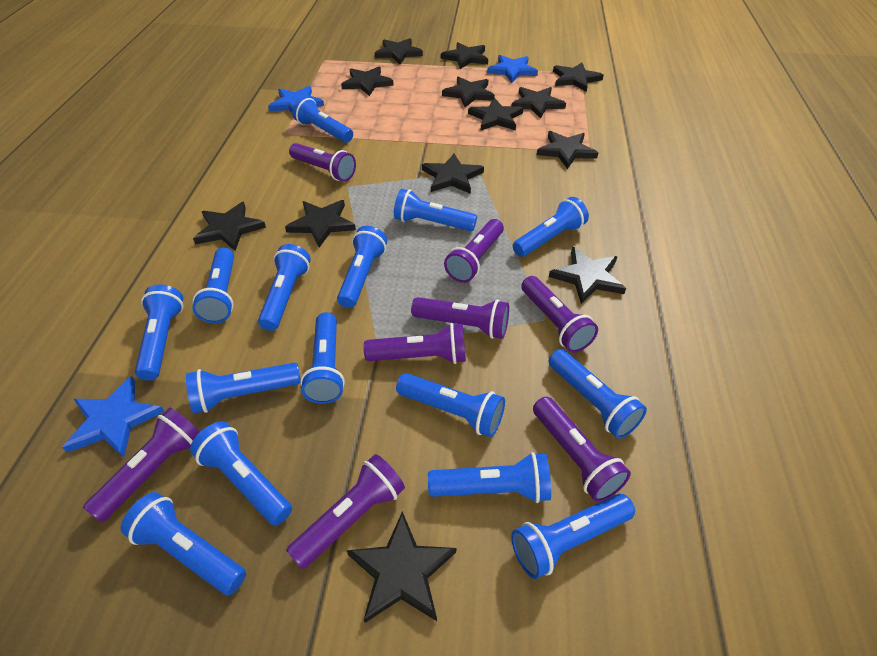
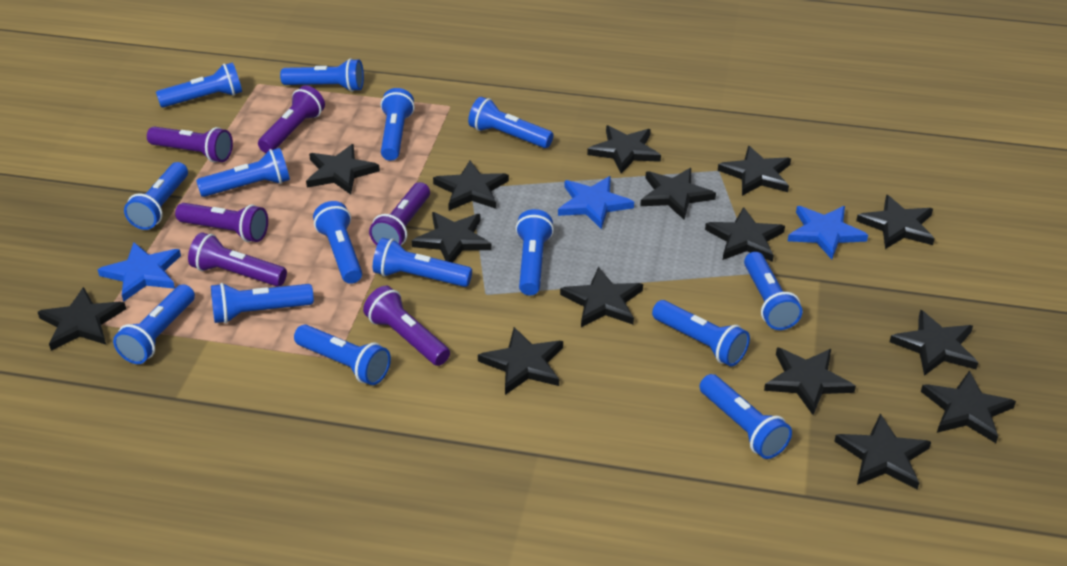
black star: [193,202,266,251] [285,200,356,247] [341,67,394,96] [347,511,456,623] [375,38,423,64] [422,154,484,194] [441,42,488,69] [442,77,495,107] [468,98,523,131] [512,87,566,119] [537,131,598,169] [549,247,626,304] [553,63,604,92] = 13 -> [38,287,126,351] [306,144,380,195] [412,212,492,263] [433,161,509,211] [478,327,563,395] [560,267,643,327] [587,125,661,174] [640,168,716,219] [705,207,785,262] [718,146,791,196] [764,348,856,415] [834,414,931,490] [856,195,934,249] [890,310,978,376] [921,370,1016,443] = 15
purple flashlight: [83,408,200,522] [286,454,405,569] [289,143,356,182] [364,323,466,364] [411,297,509,339] [444,219,504,283] [521,276,598,353] [533,397,631,502] = 8 -> [147,127,233,162] [175,203,268,242] [188,232,287,287] [258,85,325,153] [363,286,450,366] [369,182,430,246] = 6

